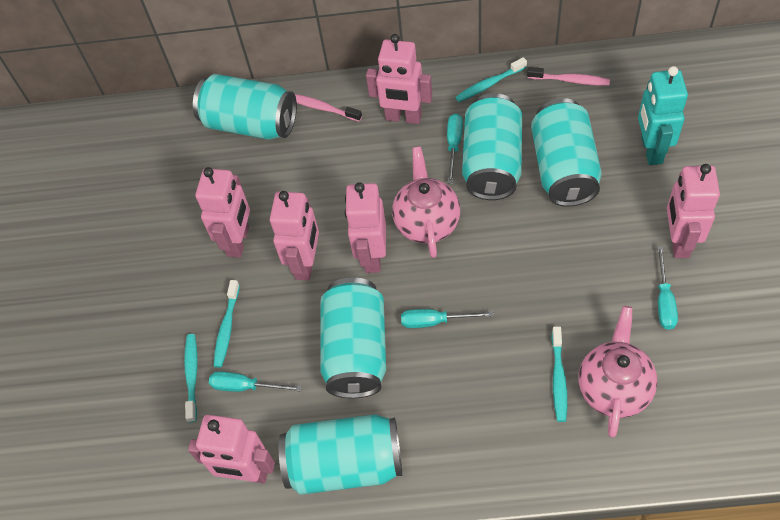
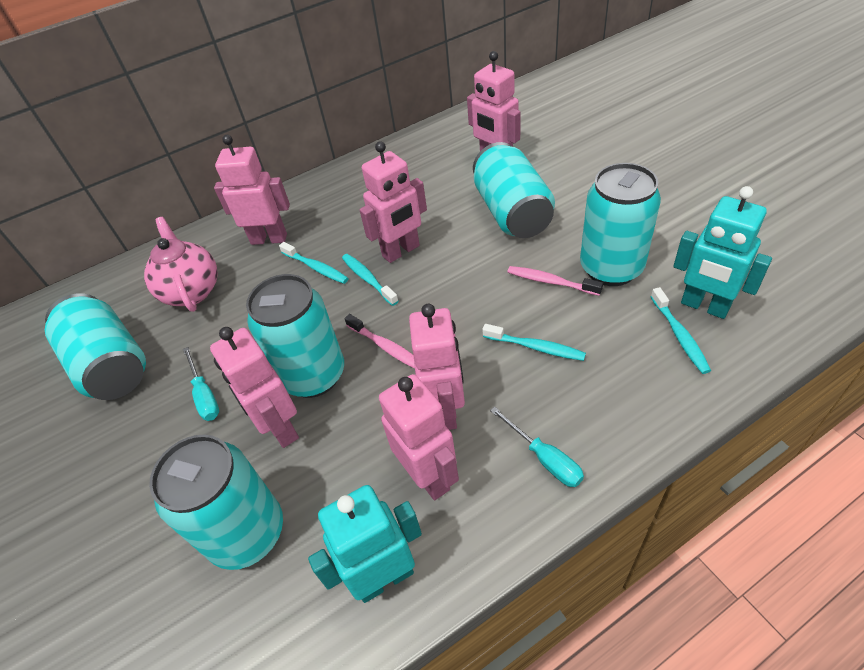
pink teapot: [392,146,460,258] [579,306,657,438] = 2 -> [144,217,218,312] = 1
turquoise robot: [638,66,688,165] = 1 -> [308,485,422,603] [673,186,772,319] = 2
turquoise screwdriver: [209,371,302,392] [401,309,493,328] [447,114,463,184] [657,246,678,330] = 4 -> [183,347,219,421] [490,406,584,487] = 2

